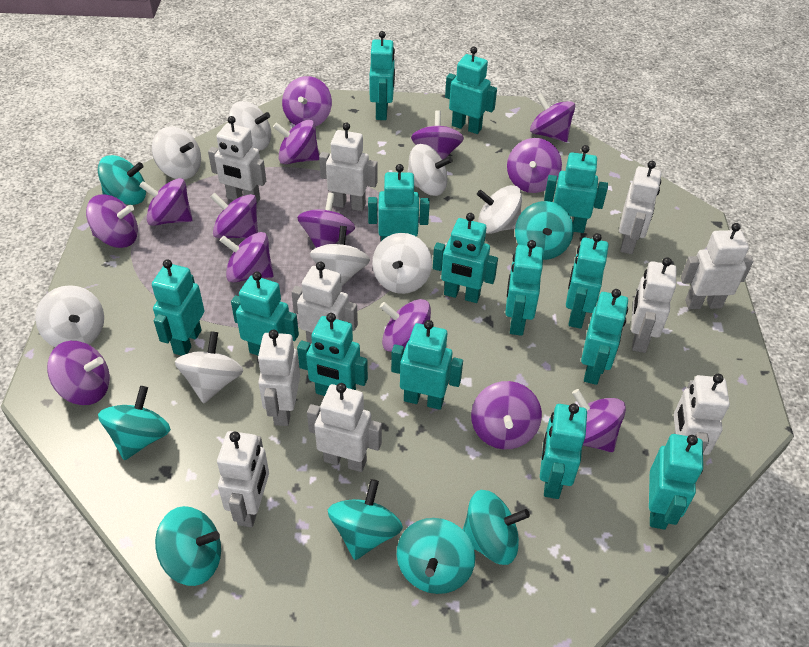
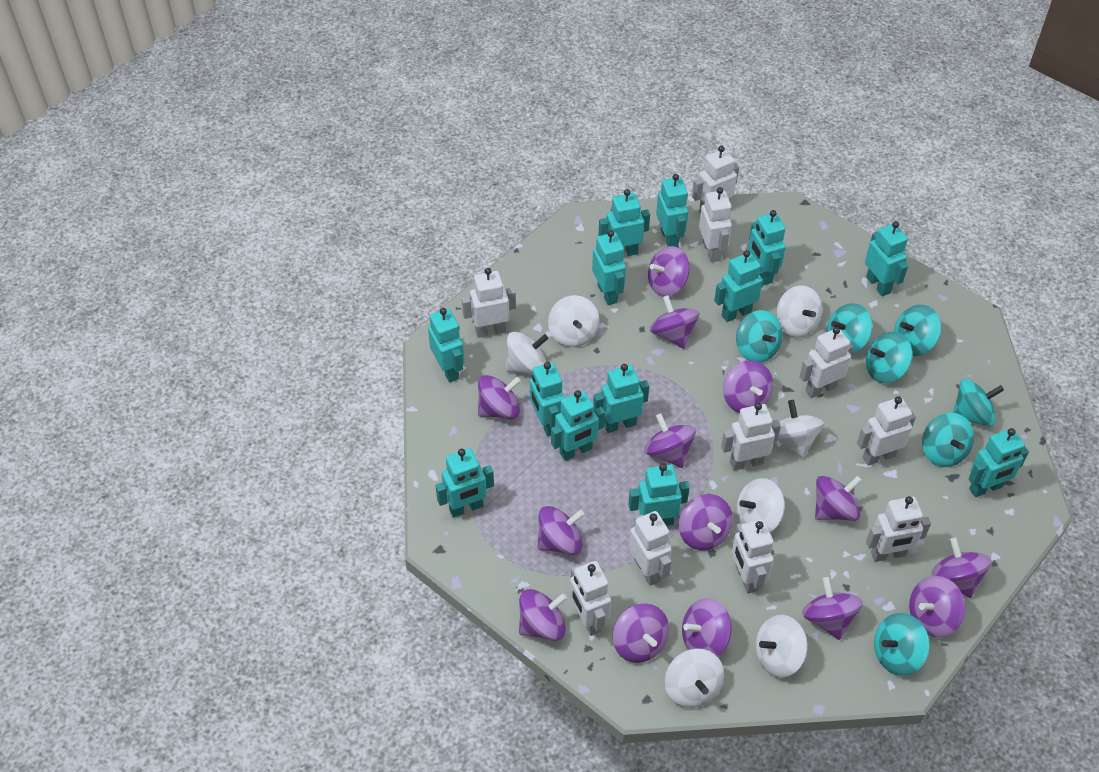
turquoise robot: [152,259,205,356] [231,272,299,355] [297,313,368,396] [368,164,430,241] [369,31,395,120] [391,320,463,410] [433,213,498,303] [445,47,497,134] [505,240,544,336] [540,403,587,499] [544,145,608,233] [566,233,609,329] [581,289,628,385] [649,434,703,530] = 14 -> [428,308,464,383] [436,448,494,518] [530,362,565,436] [551,390,605,461] [592,230,626,305] [593,364,649,433] [598,189,650,256] [628,463,690,526] [656,174,688,247] [714,250,765,322] [748,210,786,285] [865,221,908,296] [968,428,1029,497] = 13
white spinning top: [35,285,104,347] [152,127,201,179] [175,331,243,403] [229,101,271,151] [310,226,370,286] [372,233,432,294] [407,144,453,196] [477,185,522,234] = 8 -> [506,332,548,374] [548,295,599,347] [665,649,724,708] [737,478,785,532] [756,615,808,677] [776,286,823,337] [778,400,824,458] = 7

